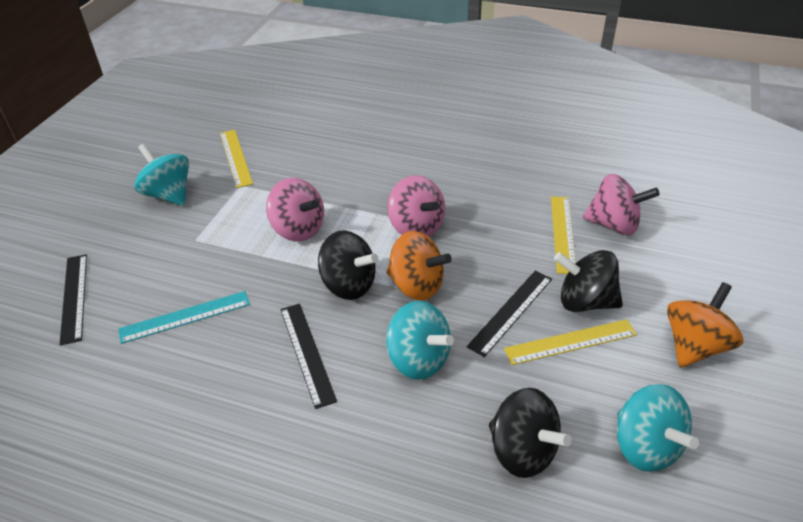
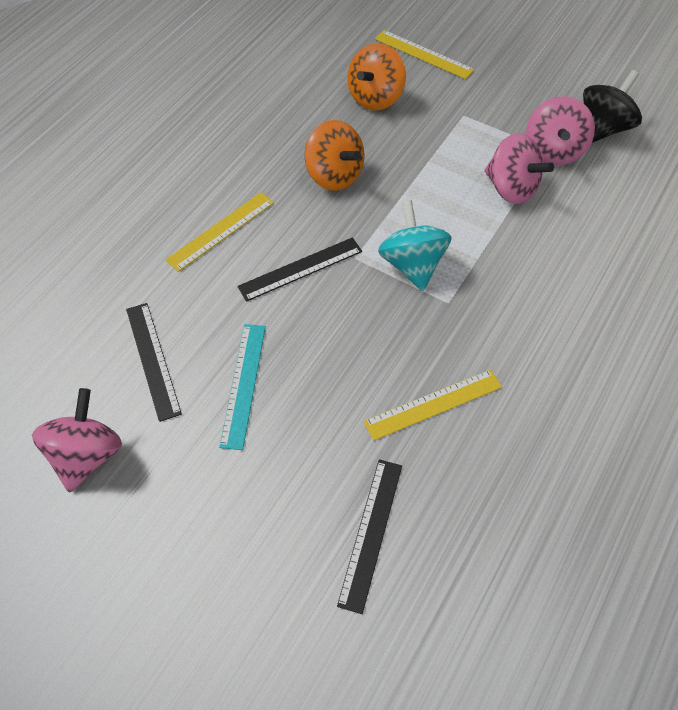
black spinning top: [318,230,378,300] [489,388,572,478] [554,250,623,312] = 3 -> [583,70,642,143] = 1
turquoise spinning top: [134,143,189,206] [386,301,454,380] [617,384,699,472] = 3 -> [378,200,452,291] = 1

